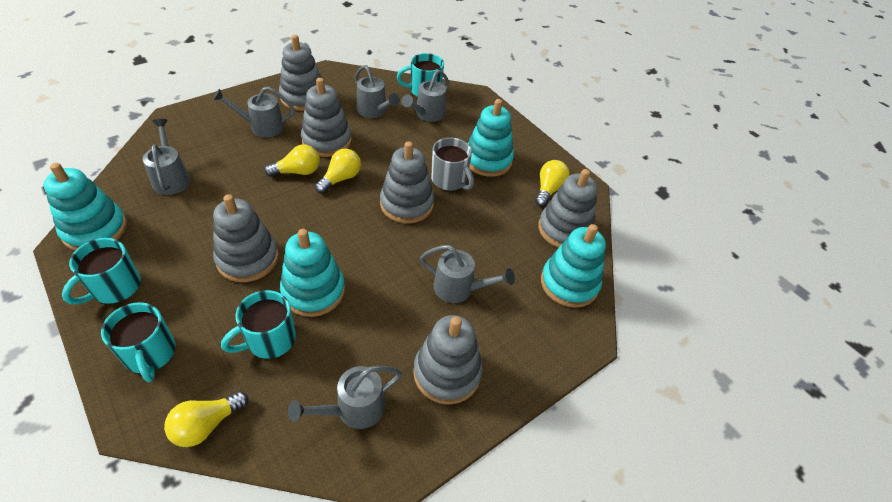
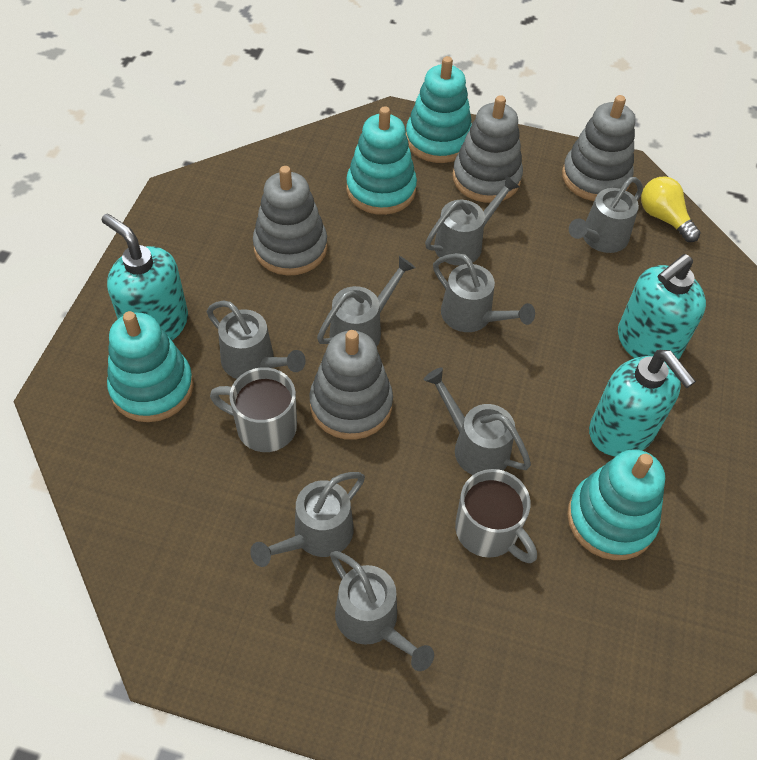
grey mug: [431,138,474,190] = 1 -> [210,367,297,452] [455,469,537,563] = 2
grey stacking toy: [213,194,279,282] [279,35,322,111] [301,78,352,157] [380,141,434,223] [413,315,483,405] [538,169,597,248] = 6 -> [253,166,327,276] [309,330,393,440] [453,95,523,203] [562,95,635,201] = 4
grey watering can: [143,119,190,195] [213,86,295,137] [288,366,402,429] [355,65,400,118] [402,70,449,122] [420,245,515,303] = 6 -> [207,301,306,379] [250,472,365,567] [317,256,415,347] [330,551,434,671] [424,368,531,475] [425,175,520,266] [433,253,535,332] [569,177,643,253] = 8
turquoise mug: [62,238,141,304] [101,302,176,382] [221,290,296,359] [397,53,444,97] = 4 -> none = 0
turquoise soap dispenser: none = 0 -> [102,214,188,340] [589,350,696,456] [618,254,706,360] = 3
yellow light bulb: [164,391,249,447] [264,144,320,177] [315,149,361,193] [535,160,570,207] = 4 -> [641,177,701,242] = 1

